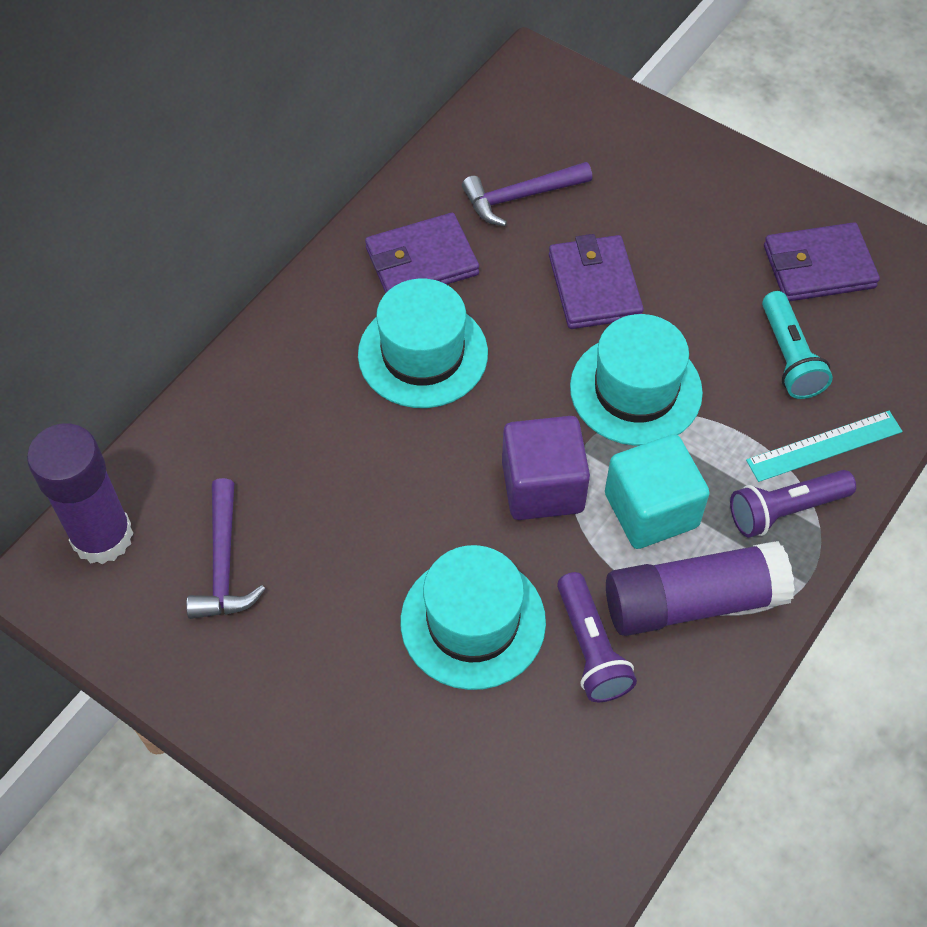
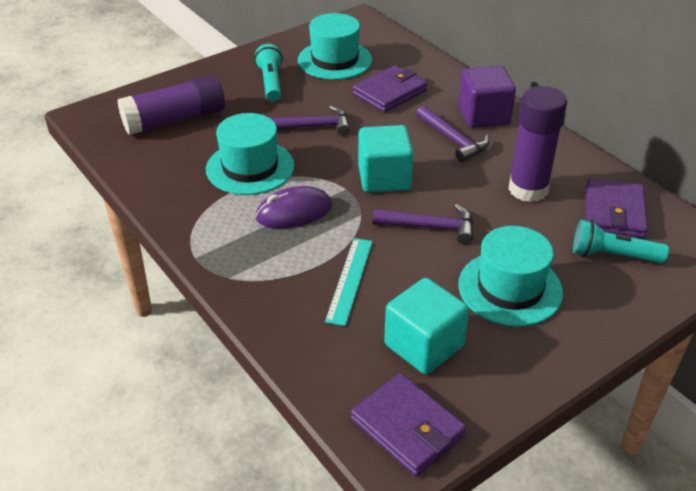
purple flashlight: [557,572,637,702] [730,470,856,538] = 2 -> none = 0
purple hammer: [186,478,265,619] [462,162,592,226] = 2 -> [270,106,351,136] [373,204,473,244] [416,105,489,162] = 3
purple mouse: none = 0 -> [255,186,332,229] = 1
turquoise cube: [605,434,710,549] = 1 -> [358,125,414,192] [384,278,469,374] = 2
turquoise flashlight: [762,291,833,399] = 1 -> [254,44,283,101] [573,220,669,263] = 2

